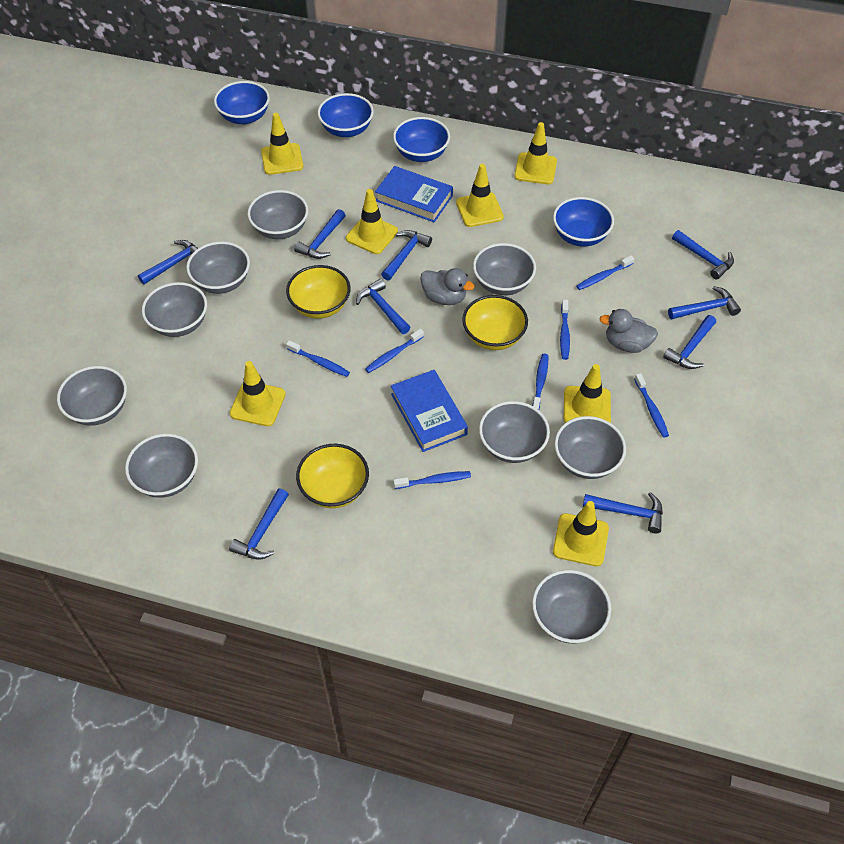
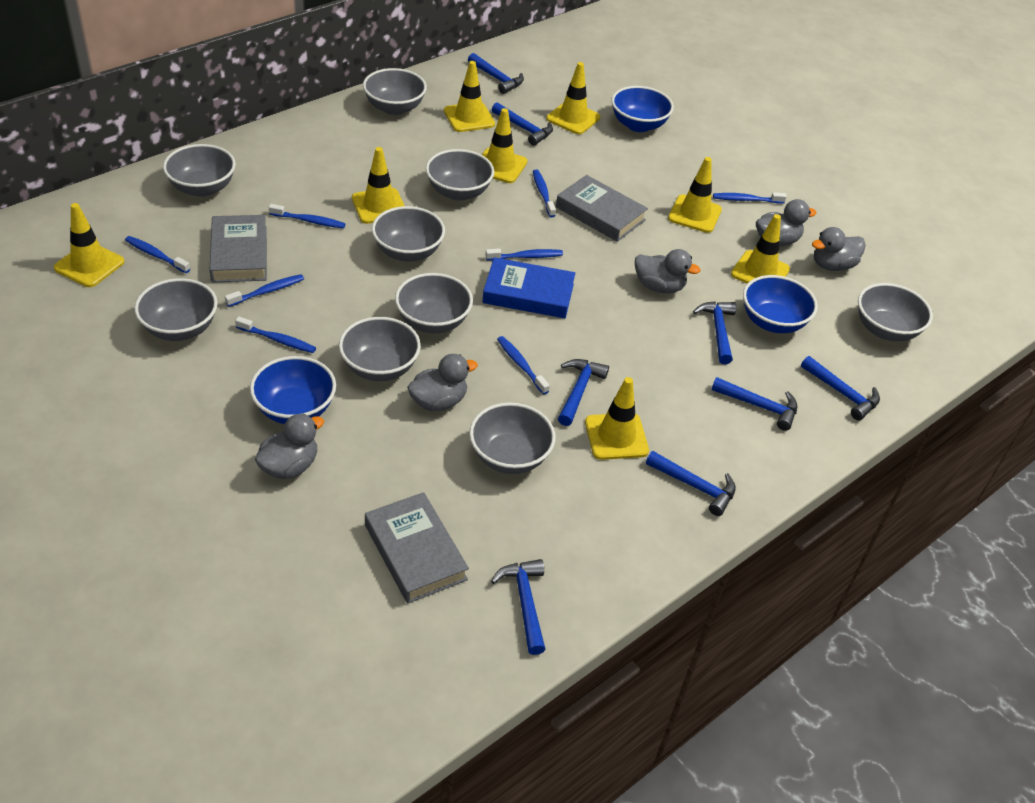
blue book: [375,166,453,222] [391,370,468,452] = 2 -> [482,257,575,318] = 1
blue bowl: [214,81,270,124] [317,93,374,137] [393,117,450,162] [553,197,614,247] = 4 -> [250,356,336,424] [611,86,674,132] [743,275,818,333] = 3
blue hammer: [138,240,198,285] [229,488,289,560] [294,209,346,259] [356,279,410,334] [381,230,432,280] [583,492,663,534] [663,315,716,369] [668,286,741,319] [672,230,734,279] = 9 -> [468,53,524,94] [491,559,546,655] [492,102,553,146] [558,359,609,426] [646,451,736,516] [693,302,736,364] [711,377,797,431] [801,356,880,421] = 8
blue toothbrush: [286,340,350,377] [365,329,424,373] [393,471,471,489] [532,354,548,410] [560,300,570,360] [576,255,634,290] [634,373,669,438] = 7 -> [125,236,190,273] [225,274,304,307] [235,317,316,353] [269,204,345,228] [485,249,563,260] [497,336,550,394] [533,170,556,217] [713,192,787,203] = 8
grey book: none = 0 -> [209,215,267,283] [365,492,469,604] [556,175,648,242] = 3
grey duck: [420,268,474,305] [599,309,658,353] = 2 -> [255,414,324,479] [407,354,478,411] [635,249,700,294] [756,199,817,246] [812,227,866,271] = 5
yellow bowl: [286,265,351,319] [296,444,369,508] [462,295,528,350] = 3 -> none = 0
yellow traffic cone: [230,361,286,426] [261,113,303,175] [346,189,398,254] [456,164,504,227] [514,122,557,184] [553,501,609,566] [564,364,611,423] = 7 -> [54,203,125,287] [352,147,404,224] [444,61,495,132] [482,108,527,183] [546,62,600,134] [585,377,649,460] [668,157,722,233] [731,214,790,283] = 8

